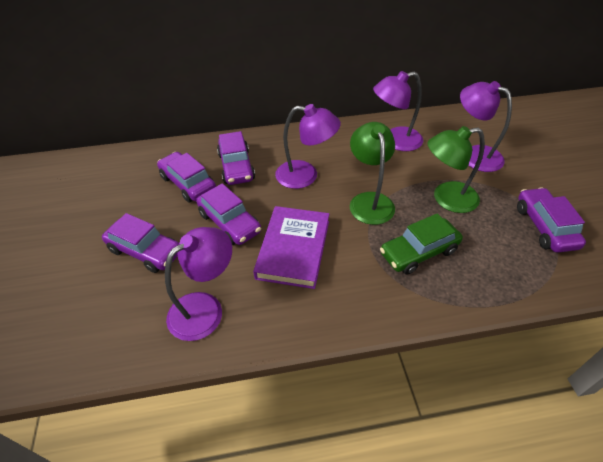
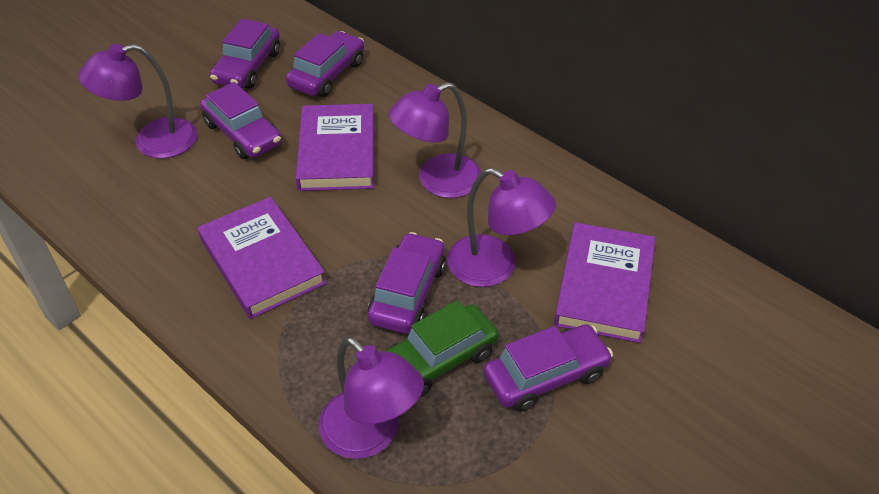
green lamp: [350,122,395,225] [427,126,485,213] = 2 -> none = 0
purple book: [253,206,329,289] = 1 -> [197,197,326,319] [296,104,374,191] [554,222,655,343] = 3

